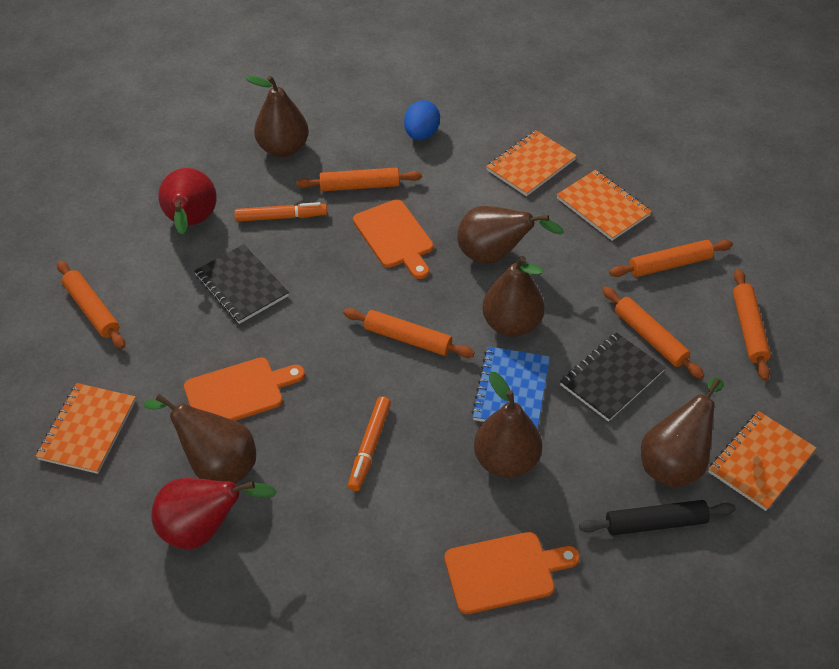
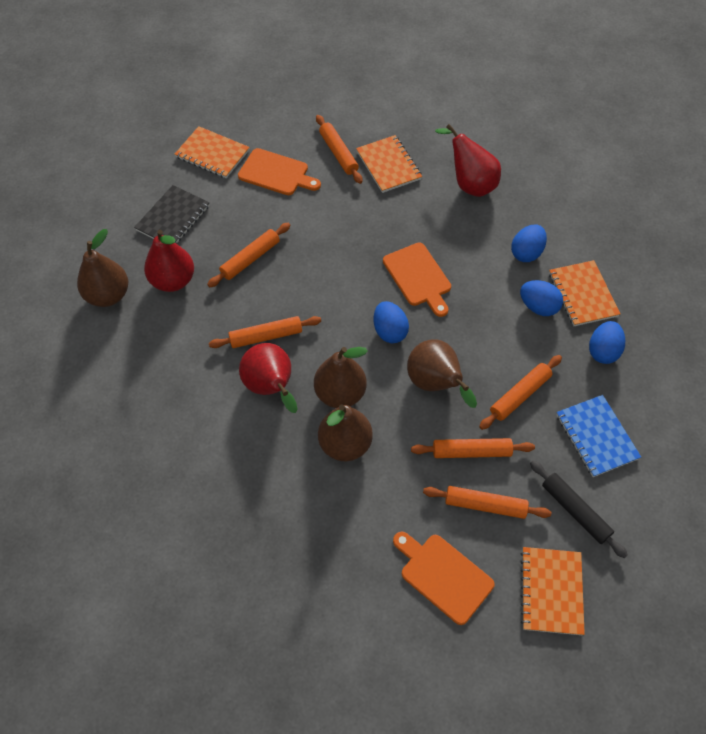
black notebook: [194,244,289,324] [560,332,666,422] = 2 -> [134,185,210,244] = 1
blue egg: [404,100,440,140] = 1 -> [374,301,409,343] [511,224,547,262] [520,280,563,316] [589,321,625,364] = 4
brown pear: [144,394,256,484] [246,76,309,157] [457,206,564,264] [474,372,542,478] [482,256,545,337] [641,377,724,488] = 6 -> [77,229,128,307] [314,347,368,408] [318,404,373,461] [407,339,477,408] = 4
orange marker: [234,202,327,222] [348,396,391,491] = 2 -> none = 0
red pear: [151,478,277,549] [158,168,217,235] = 2 -> [144,230,194,292] [239,343,297,413] [435,124,501,197] = 3

